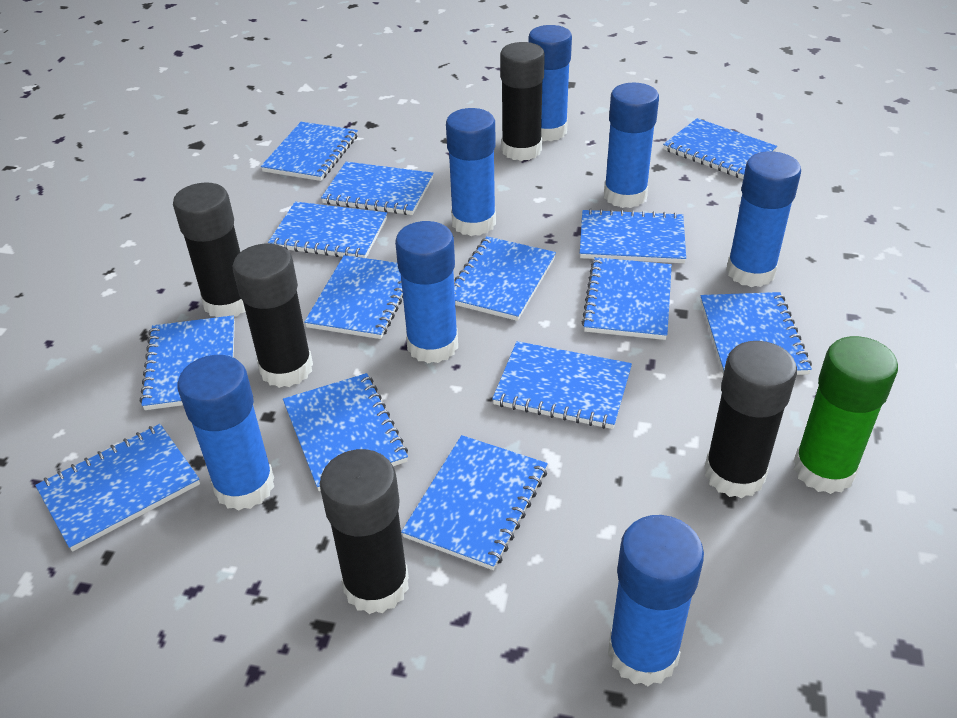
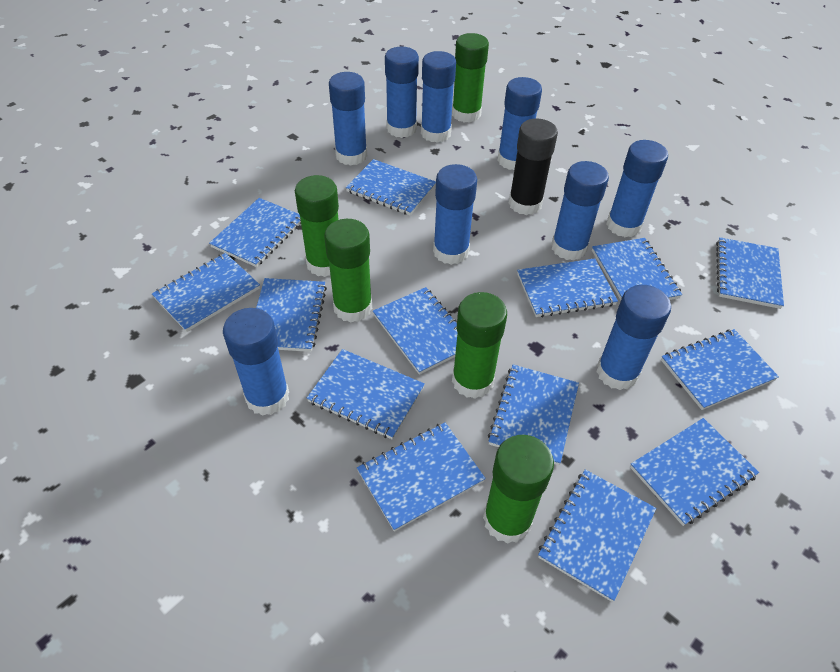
black glue stick: [173,182,246,317] [232,244,313,388] [320,449,409,614] [500,42,545,161] [705,341,797,498] = 5 -> [509,118,558,215] = 1
blue glue stick: [178,355,274,511] [395,221,458,363] [446,108,496,236] [529,25,572,141] [604,83,659,208] [608,515,704,686] [726,151,801,287] = 7 -> [223,308,289,416] [329,72,367,166] [385,47,419,138] [421,51,456,143] [433,164,477,265] [497,77,542,170] [551,161,609,261] [596,285,671,390] [606,140,668,237] = 9
green glue stick: [794,336,898,494] = 1 -> [295,175,339,277] [324,219,372,322] [452,33,489,123] [452,292,507,399] [483,435,554,544] = 5

